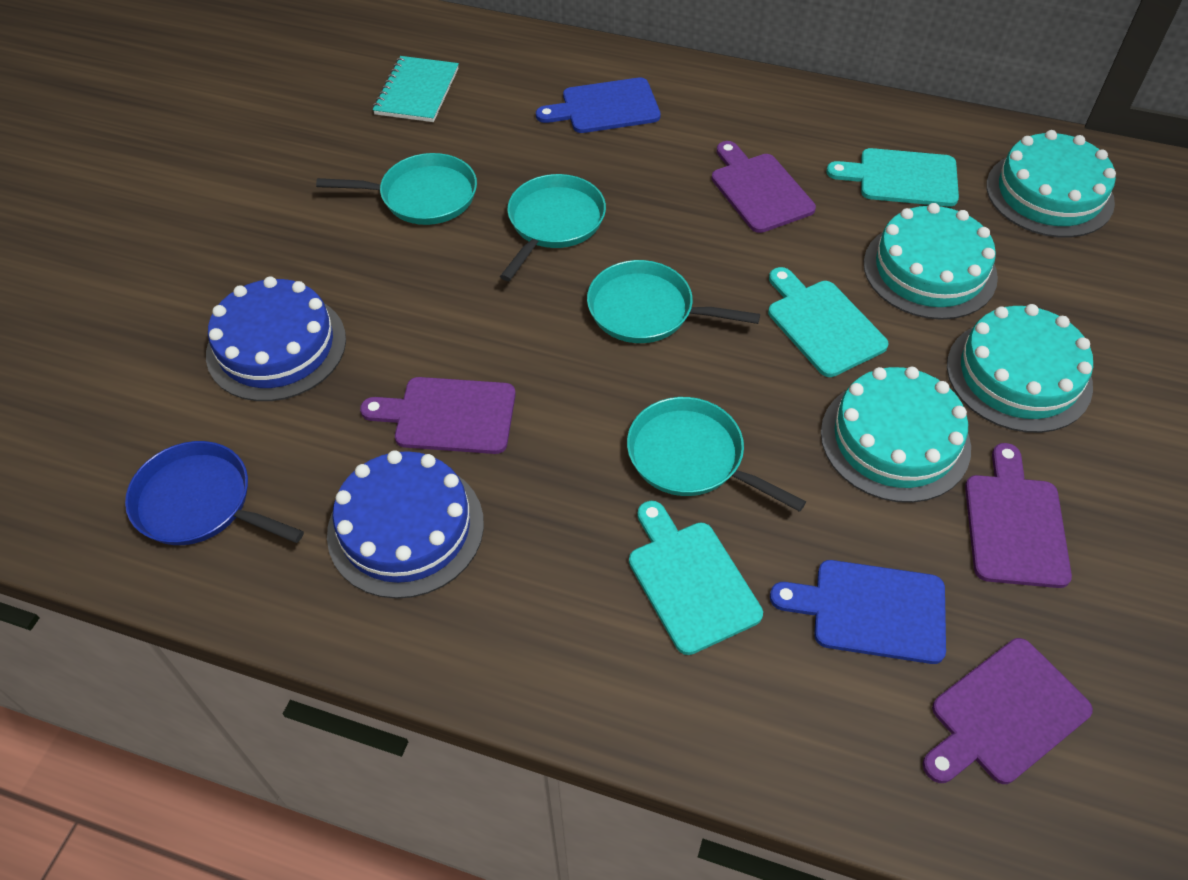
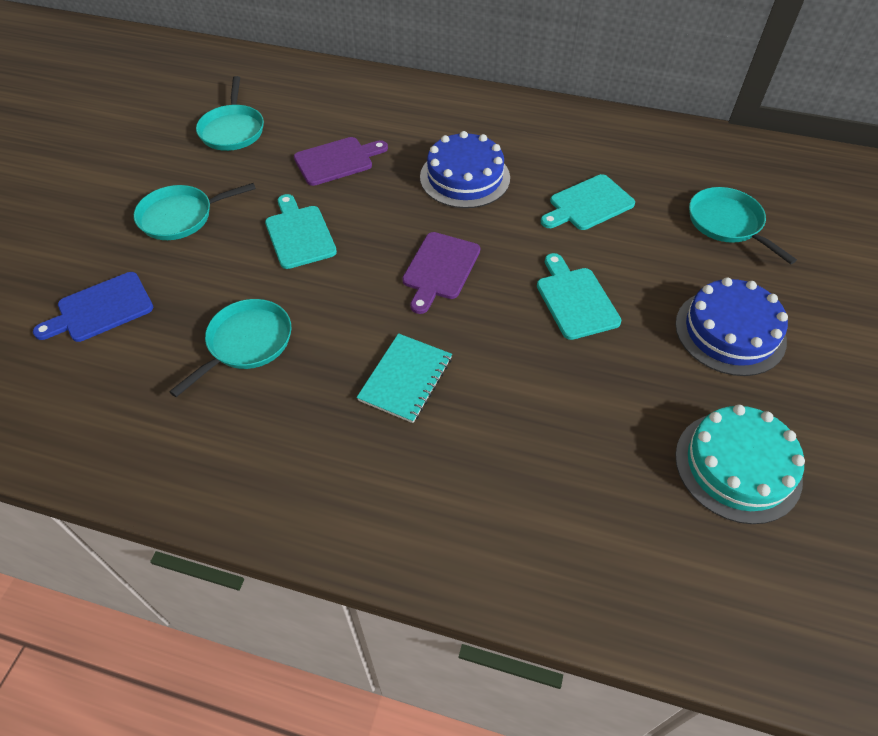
blue cutting board: [536,78,661,133] [770,560,946,664] = 2 -> [33,272,153,342] = 1
blue pan: [125,441,304,545] = 1 -> none = 0
purple cutting board: [360,377,516,454] [712,141,816,233] [923,638,1093,784] [965,443,1072,588] = 4 -> [294,137,388,186] [402,232,480,314] = 2
turquoise cake: [821,367,971,503] [864,203,998,320] [947,304,1093,433] [986,130,1116,238] = 4 -> [675,405,805,524] = 1

